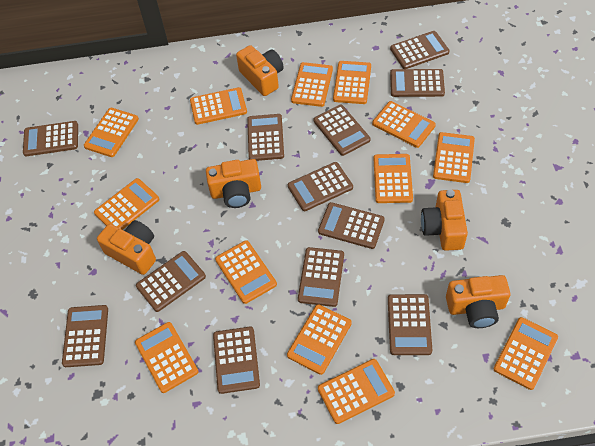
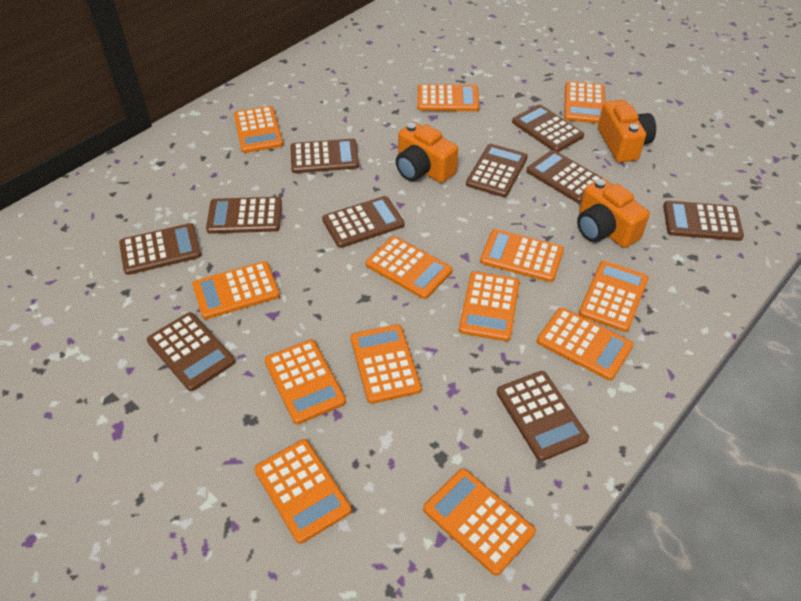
brown calculator: [23,121,78,156] [62,305,108,367] [136,251,206,312] [213,327,260,394] [247,114,284,161] [288,162,353,211] [298,247,344,307] [314,105,370,156] [318,202,385,249] [388,294,432,355] [390,31,449,69] [390,69,445,97] = 12 -> [119,223,201,275] [147,312,235,391] [206,197,282,234] [291,139,359,173] [322,196,405,248] [466,144,528,197] [497,371,589,461] [512,104,584,152] [526,150,602,203] [663,201,744,241] = 10
orange camera: [97,220,156,275] [206,159,261,208] [236,45,284,96] [421,190,468,251] [446,275,510,328] = 5 -> [396,122,458,183] [577,178,650,248] [598,100,656,163] = 3

